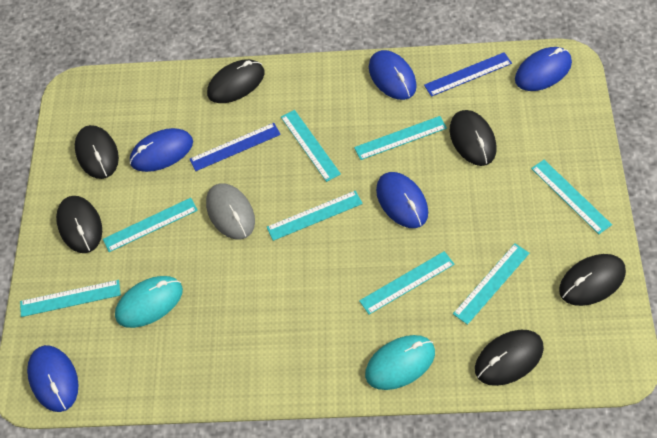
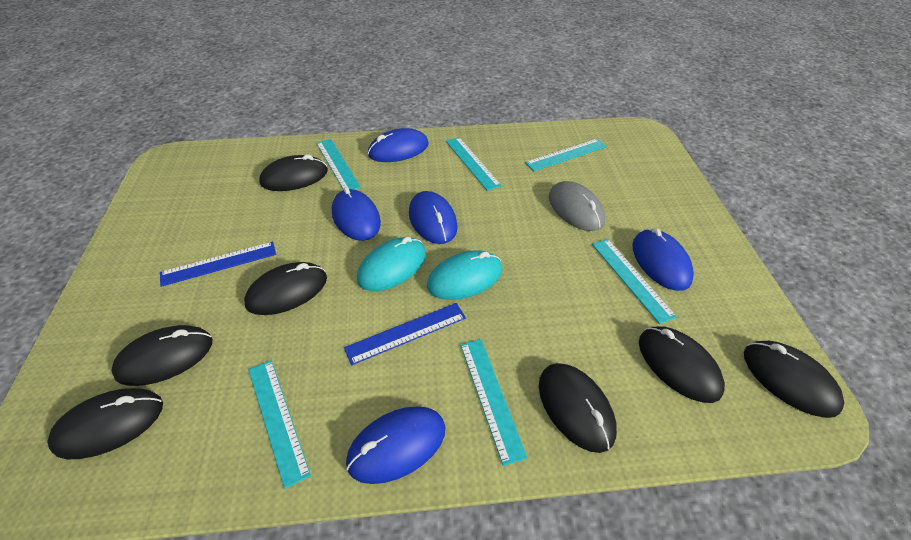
black mouse: [56,196,102,253] [75,125,119,179] [207,59,264,103] [450,110,497,166] [475,330,544,386] [559,254,626,306] = 6 -> [47,388,163,459] [111,325,213,386] [244,262,327,315] [259,155,328,191] [539,363,617,453] [639,327,725,403] [744,341,844,418] = 7
turquoise ruler: [20,280,121,317] [103,198,198,252] [267,191,363,241] [281,110,341,182] [354,116,447,160] [359,251,455,315] [453,243,529,325] [531,160,612,234] = 8 -> [248,360,311,489] [316,139,361,190] [446,137,502,191] [460,339,528,466] [525,139,607,171] [592,239,677,324] = 6

